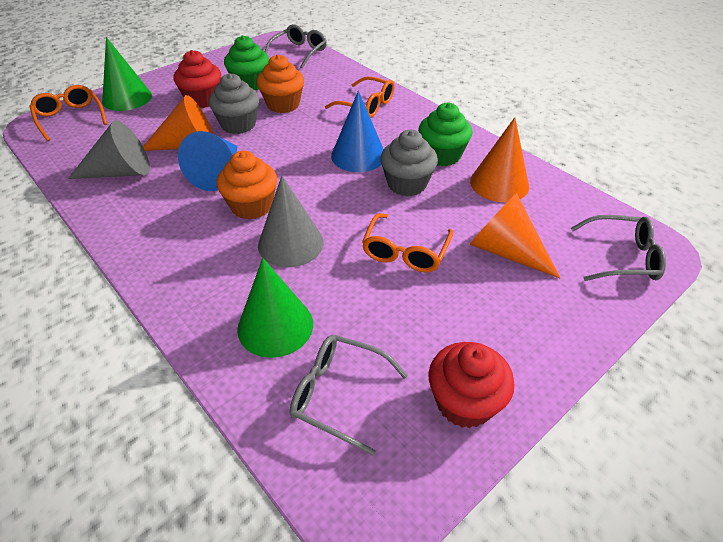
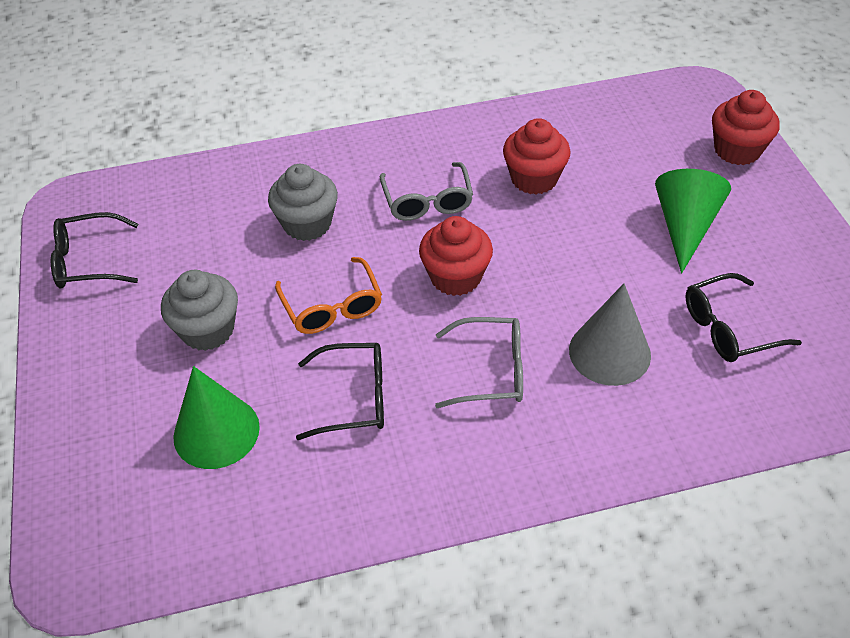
black glasses: none = 0 -> [51,212,138,288] [296,343,384,440] [685,273,802,362] = 3
blue cone: [178,131,237,191] [331,91,384,172] = 2 -> none = 0
green cupcake: [224,35,269,91] [418,103,472,166] = 2 -> none = 0
grey cone: [68,120,150,179] [258,176,324,267] = 2 -> [569,283,651,386] = 1
grey glasses: [265,24,327,68] [290,335,408,456] [571,215,666,281] = 3 -> [380,162,473,221] [435,317,523,408] = 2
orange cone: [143,95,213,151] [469,193,560,278] [470,117,529,202] = 3 -> none = 0
orange cupcake: [217,151,277,220] [257,54,304,113] = 2 -> none = 0
orange glasses: [29,85,107,141] [325,76,395,118] [362,213,453,272] = 3 -> [275,257,382,334] = 1
red cupcake: [174,50,221,108] [428,342,514,428] = 2 -> [419,216,493,296] [503,118,571,194] [712,90,780,165] = 3

